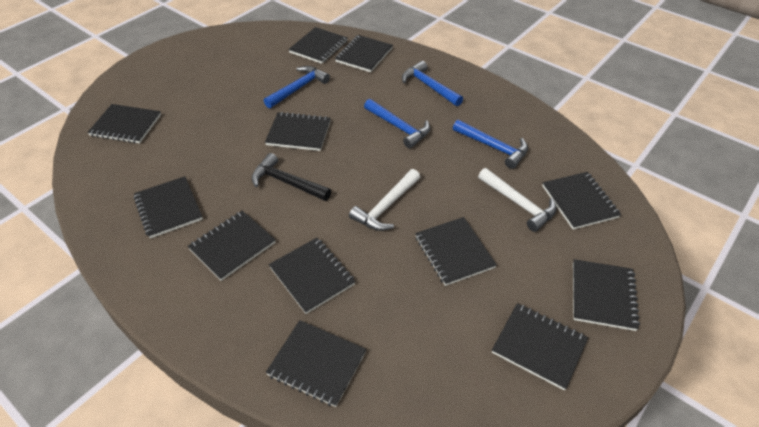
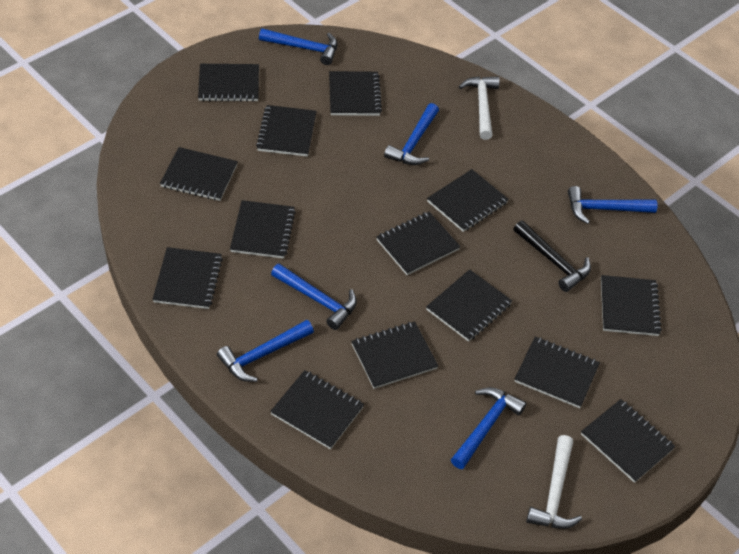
black notebook: [87,104,161,143] [134,176,203,238] [188,211,276,281] [265,112,331,151] [266,320,366,407] [269,238,355,314] [288,27,348,64] [335,35,393,72] [415,217,497,286] [492,303,588,391] [542,172,621,230] [573,259,640,331] = 12 -> [152,247,223,309] [160,147,238,201] [198,64,259,102] [230,200,296,259] [256,105,317,157] [270,370,364,449] [329,71,382,116] [351,321,438,389] [376,212,461,275] [426,269,512,342] [427,169,509,232] [514,337,600,408] [581,399,675,483] [601,275,662,336] = 14
blue hammer: [264,66,330,108] [364,99,430,148] [402,61,463,106] [453,120,528,169] = 4 -> [217,320,314,382] [259,28,338,65] [271,264,357,330] [384,103,439,165] [451,387,526,469] [568,186,657,224] = 6

